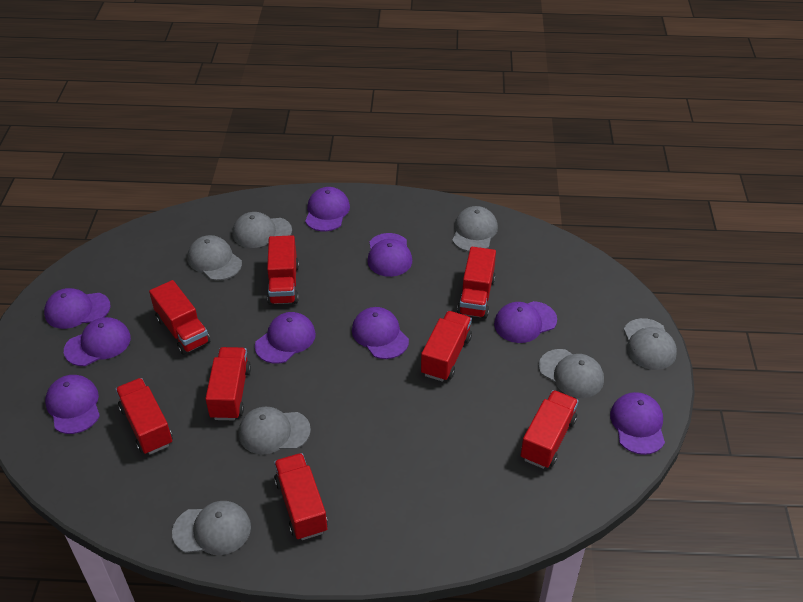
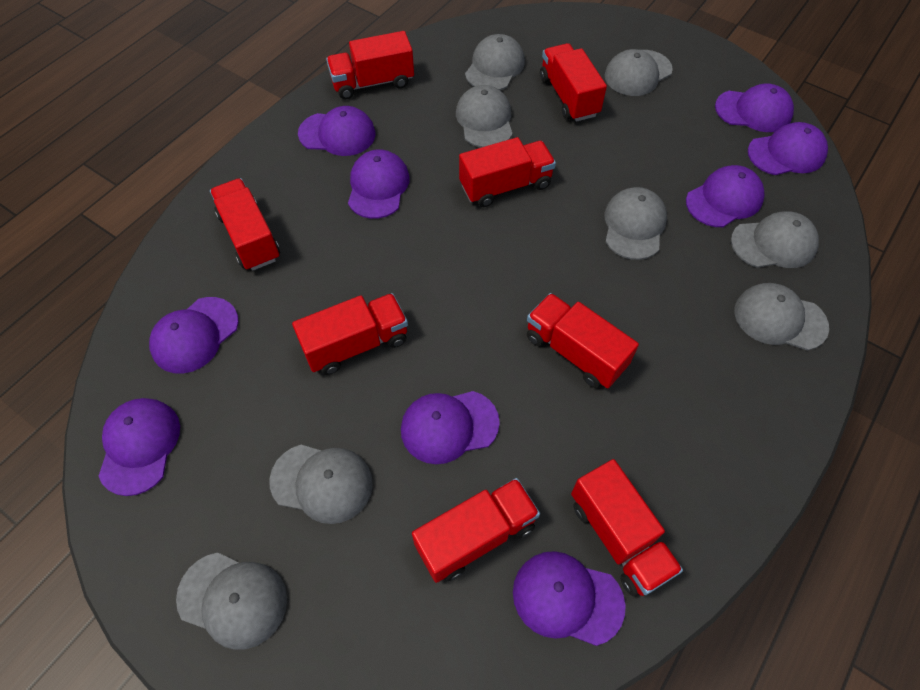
grey cap: [172,501,251,555] [187,235,242,281] [232,212,292,248] [239,407,311,454] [452,206,498,252] [539,349,604,398] [624,318,677,370] = 7 -> [176,553,287,650] [269,445,373,524] [456,85,512,148] [465,34,525,90] [605,49,673,96] [605,187,667,260] [731,211,819,268] [734,283,829,351] = 8

